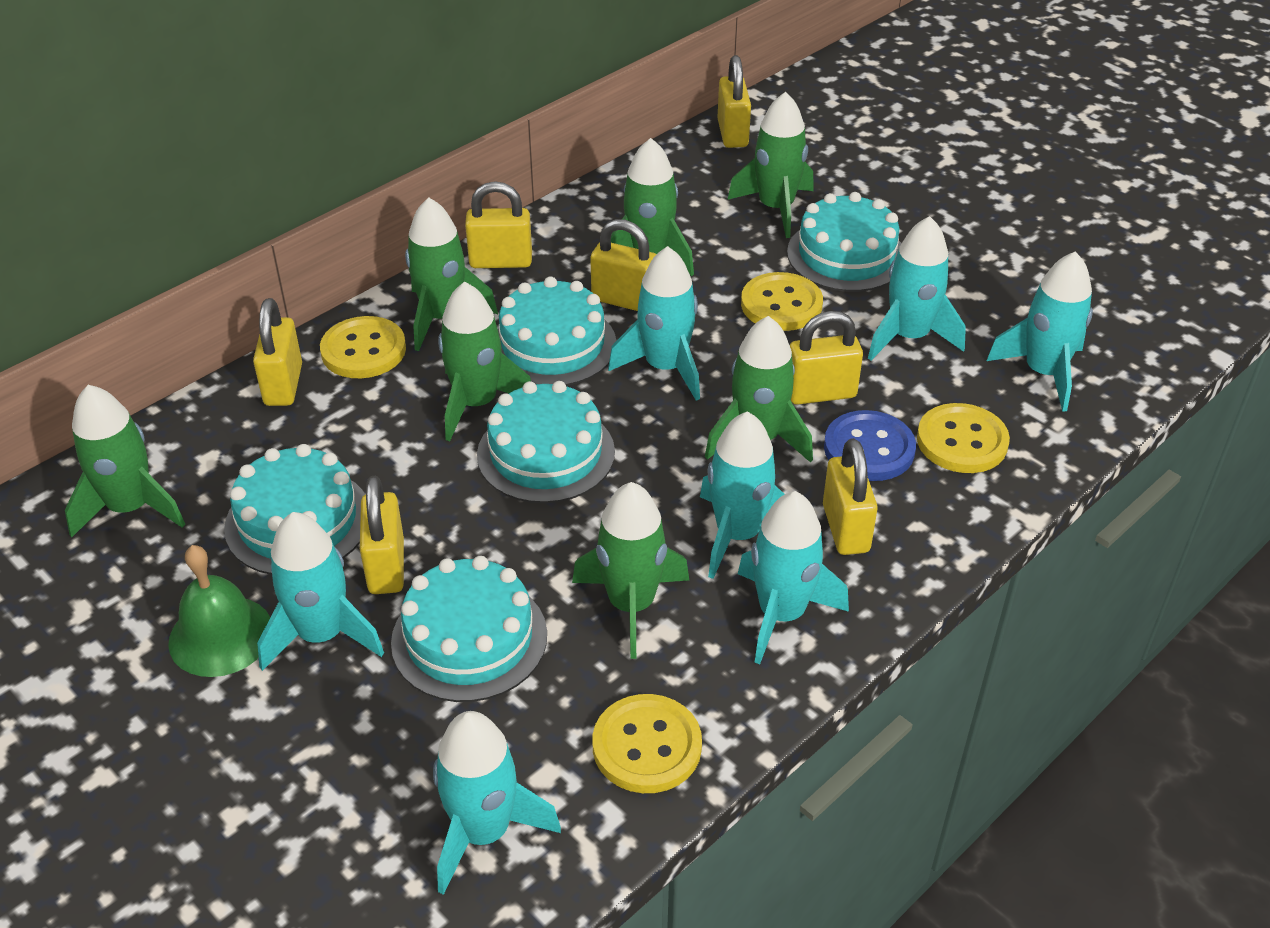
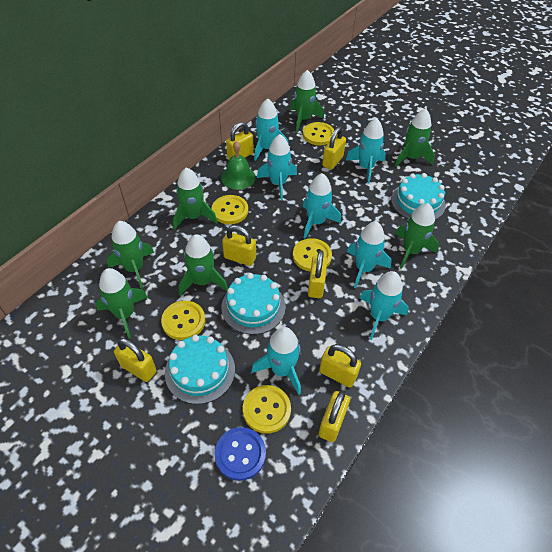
turquoise cake: [224,444,365,575] [391,556,547,702] [477,381,615,503] [497,276,616,386] [787,192,901,292] = 5 -> [165,335,235,404] [221,273,286,335] [391,173,446,220] = 3
yellow button: [320,316,406,378] [593,694,702,793] [741,272,823,331] [917,403,1010,473] = 4 -> [161,301,205,340] [212,195,248,224] [243,385,291,434] [293,238,332,272] [303,122,334,145] = 5

